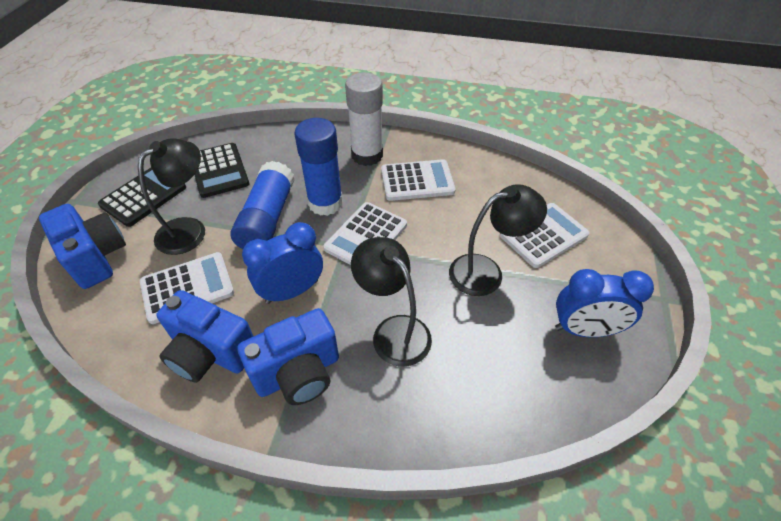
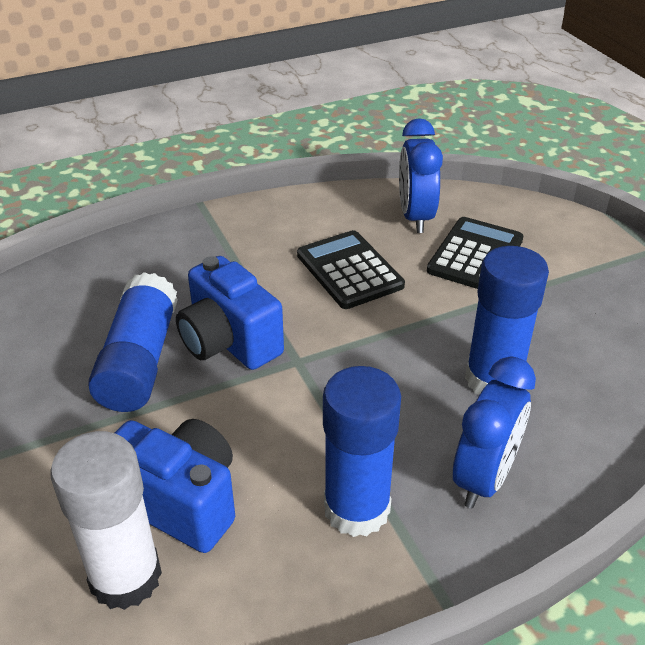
black lamp: [138,138,205,255] [351,237,432,367] [449,184,547,296] = 3 -> none = 0
blue camera: [39,204,126,289] [156,290,254,383] [238,308,339,405] = 3 -> [115,419,235,553] [176,256,284,370] = 2
blue glue stick: [231,161,295,249] [295,118,343,216] = 2 -> [88,272,178,412] [323,366,401,537] [465,246,549,394] = 3
white calculator: [140,252,234,324] [323,202,407,265] [381,159,455,201] [500,203,590,268] = 4 -> none = 0

